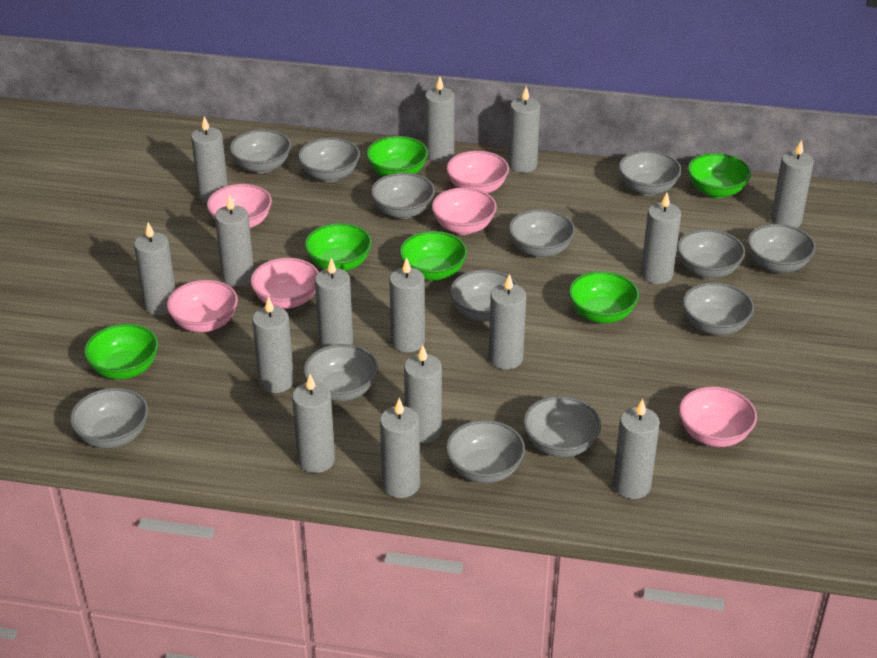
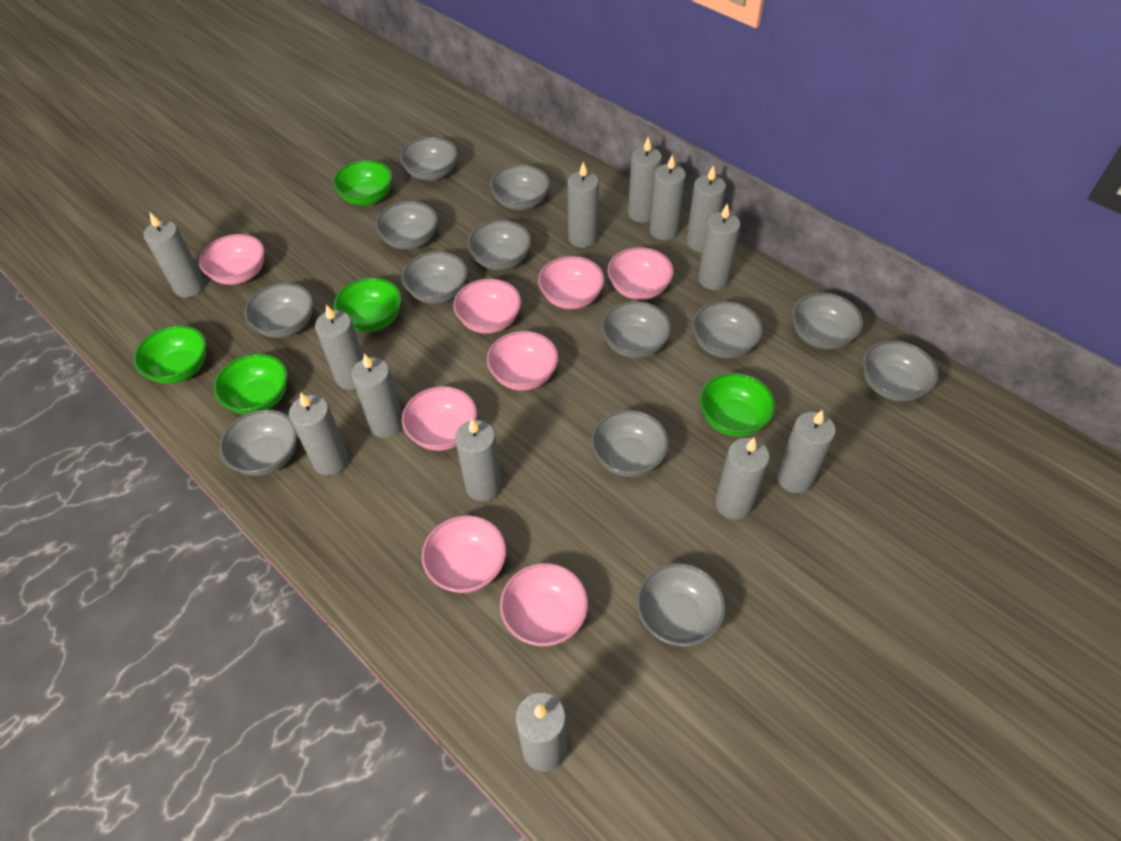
green bowl: [84,324,158,379] [305,223,372,271] [366,136,428,176] [399,231,467,281] [569,271,639,323] [688,153,751,198] = 6 -> [133,325,206,384] [213,354,288,415] [333,160,392,205] [334,278,402,332] [699,373,775,437] = 5
grey candle: [134,222,176,315] [191,116,228,203] [215,195,254,287] [252,296,294,393] [292,374,335,473] [315,258,353,348] [380,398,420,498] [389,257,425,352] [404,345,442,443] [425,76,455,162] [489,274,526,369] [508,86,540,173] [613,399,660,499] [641,193,681,284] [771,140,814,228] = 15 -> [143,213,205,298] [289,392,349,476] [315,305,363,390] [351,353,403,438] [455,419,502,501] [516,692,567,772] [567,162,599,248] [628,137,662,223] [649,154,686,241] [686,166,726,252] [698,203,740,290] [715,438,770,520] [777,410,836,494] = 13
pink bowl: [167,280,238,332] [207,184,272,228] [250,258,319,309] [432,188,497,235] [446,151,509,193] [679,387,757,447] = 6 -> [199,234,264,285] [402,386,477,451] [422,515,506,593] [453,279,521,334] [487,331,558,391] [500,563,588,646] [538,256,605,309] [607,247,674,300] = 8

